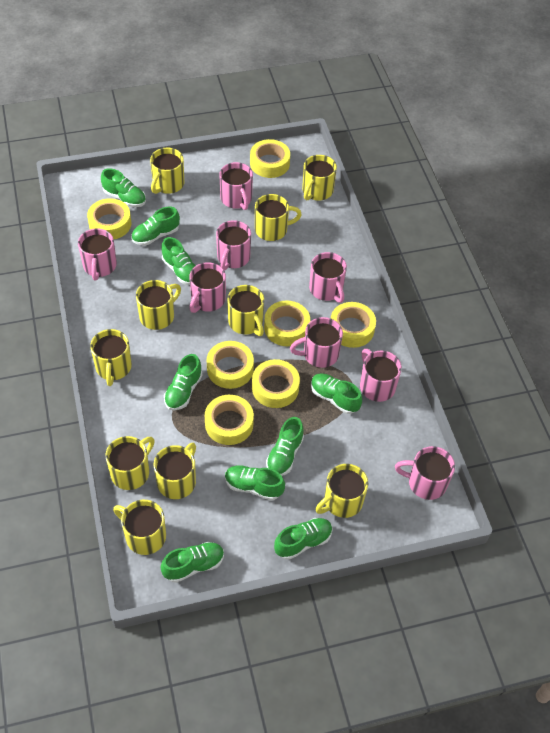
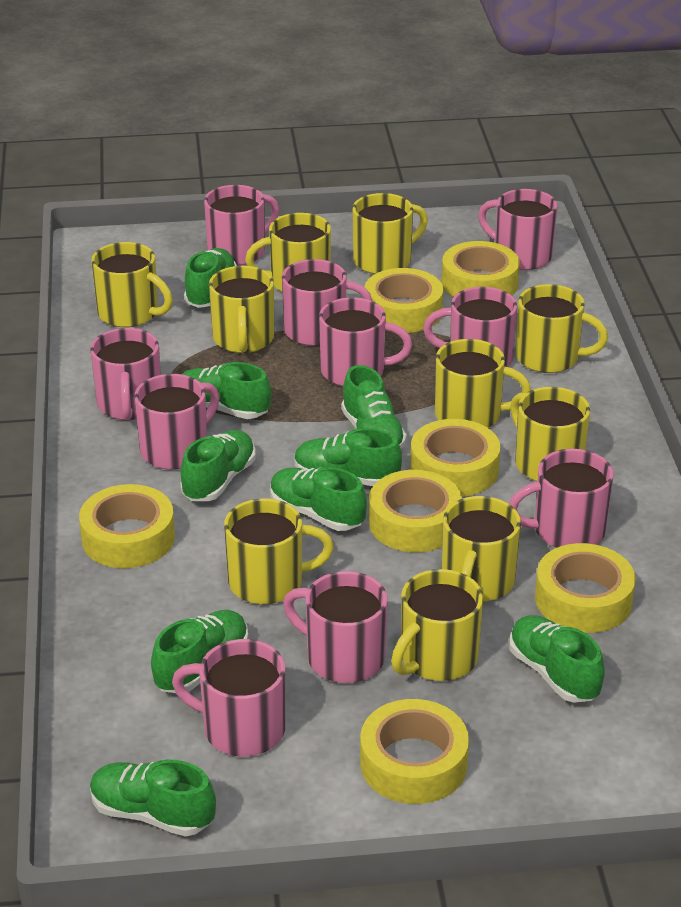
pink mug: [78,228,117,281] [189,262,226,313] [216,220,251,271] [219,162,253,210] [290,317,343,368] [309,252,347,303] [360,349,402,402] [395,446,455,500] = 8 -> [90,328,161,420] [134,374,220,470] [172,639,286,757] [204,185,279,266] [282,259,372,346] [283,571,388,683] [319,297,412,386] [423,287,517,367] [478,189,558,270] [509,449,614,548] = 10

